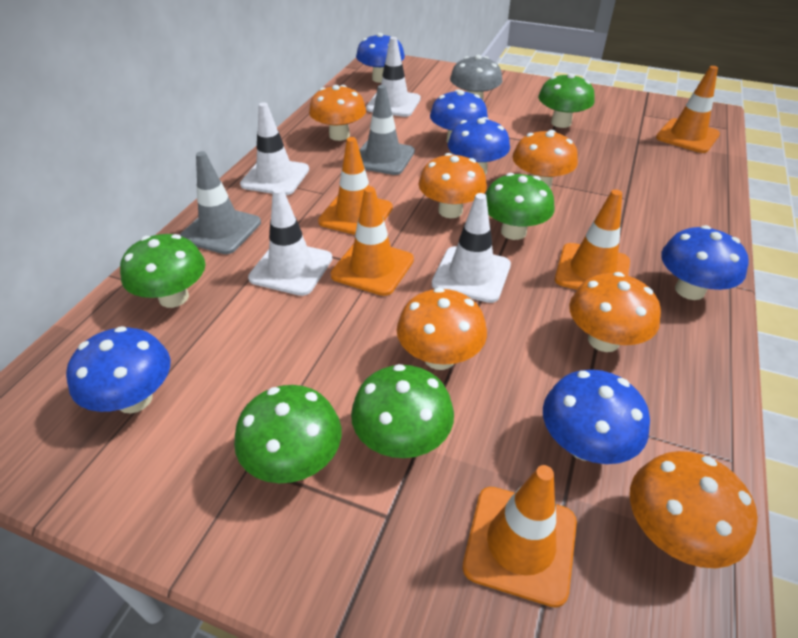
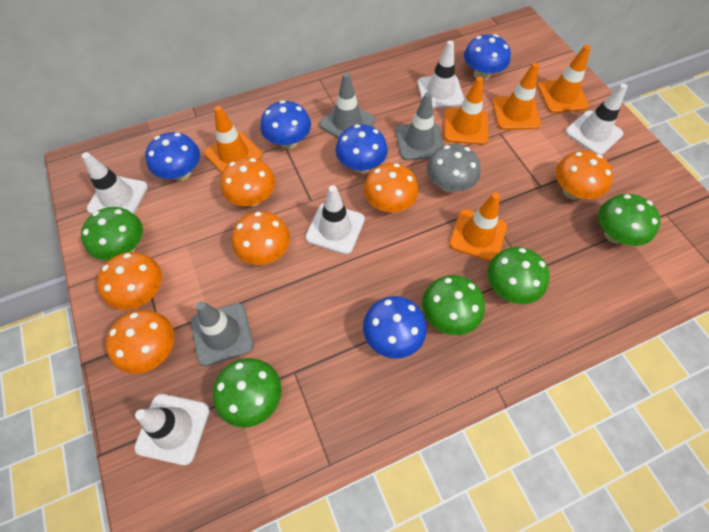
blue mushroom: [66,326,170,413] [356,33,405,83] [430,89,488,143] [448,117,510,175] [543,370,650,464] [661,225,749,300] = 6 -> [145,132,200,181] [260,100,311,149] [335,124,388,173] [363,296,427,359] [464,34,511,81] = 5
grey traffic cone: [180,151,261,254] [359,85,415,175] = 2 -> [191,301,254,366] [319,72,375,138] [395,92,444,160] = 3
white traffic cone: [240,102,309,195] [248,187,333,296] [366,37,421,117] [432,193,511,303] = 4 -> [82,152,148,214] [134,394,210,465] [305,185,365,255] [417,40,464,108] [565,83,628,155] = 5

